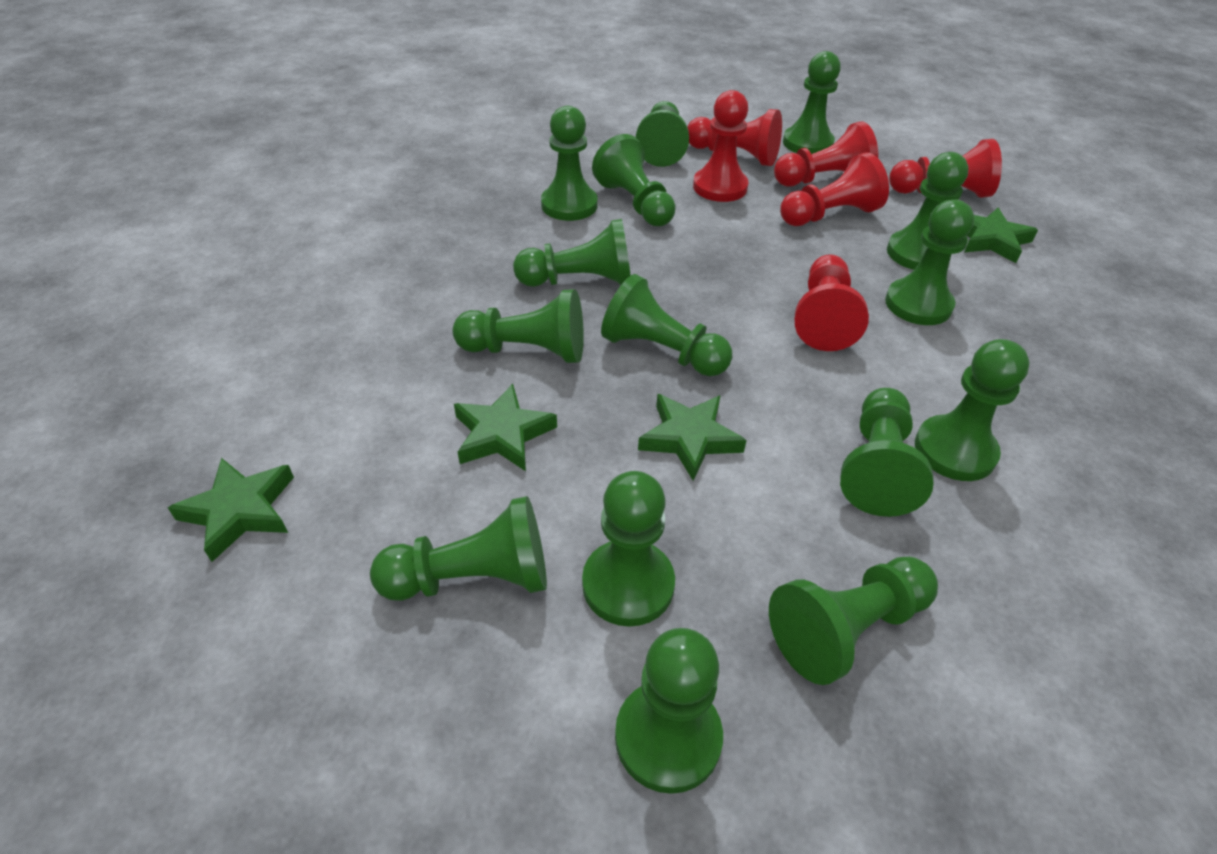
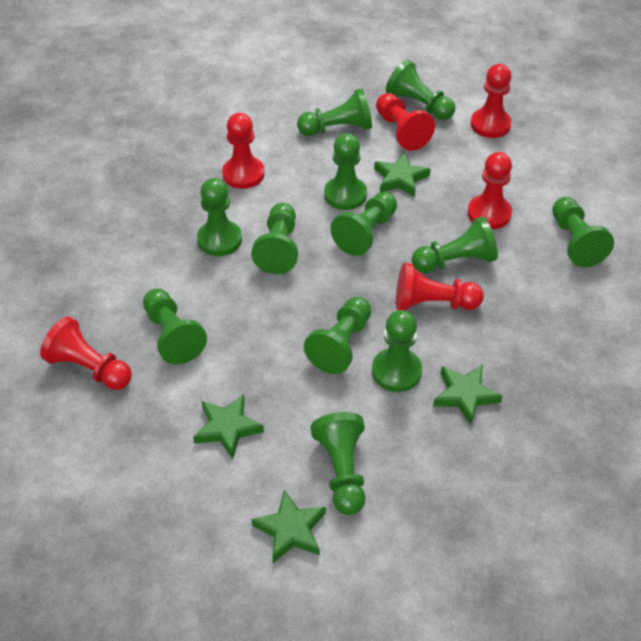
green pawn: [370,496,547,601] [452,289,584,363] [513,219,631,287] [541,106,598,221] [582,471,675,627] [592,134,676,226] [601,274,732,376] [615,628,723,794] [636,101,689,167] [769,557,938,685] [783,51,841,154] [840,388,934,517] [885,199,974,325] [887,152,969,270] [915,339,1030,481] = 15 -> [143,289,207,365] [197,178,242,256] [251,203,298,274] [297,88,372,136] [304,297,371,374] [311,412,366,515] [324,133,367,210] [330,192,397,256] [372,310,422,392] [386,60,455,120] [412,217,498,273] [552,197,614,267] = 12

